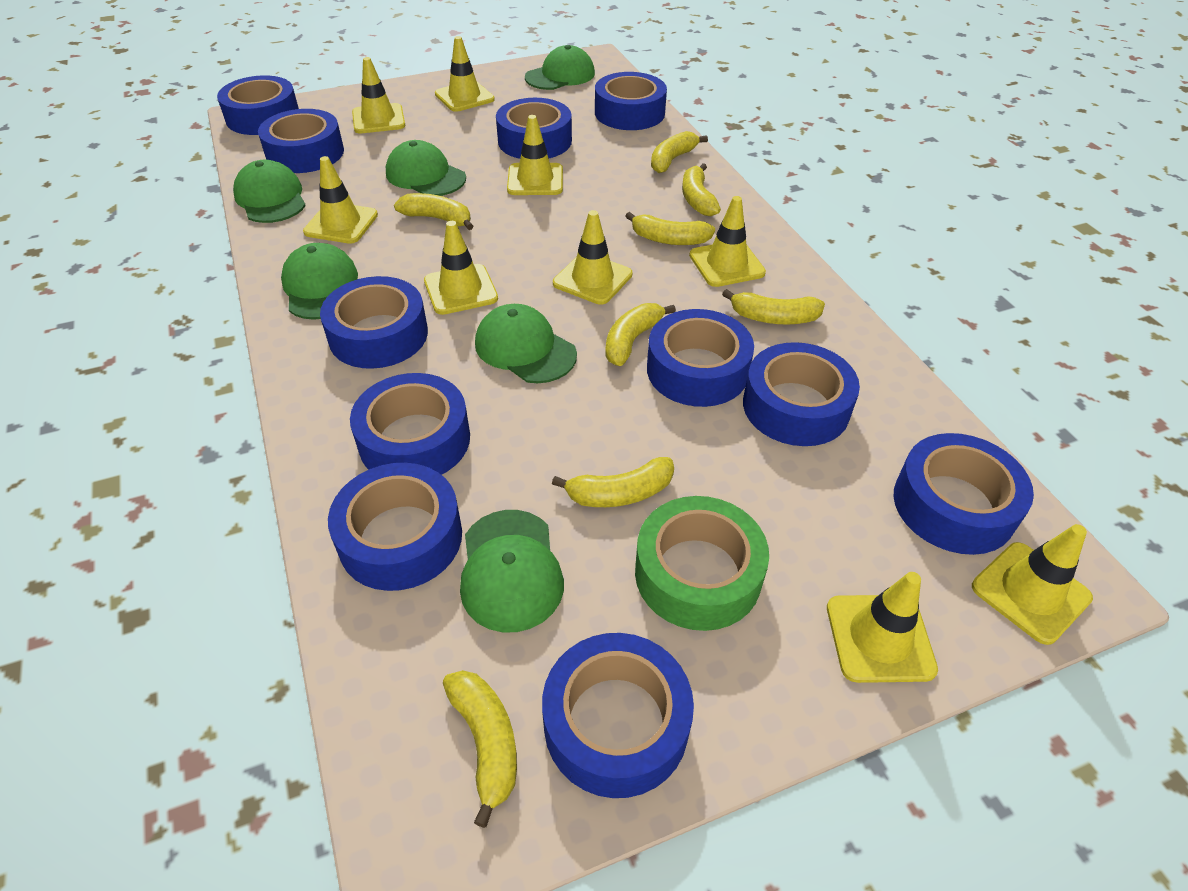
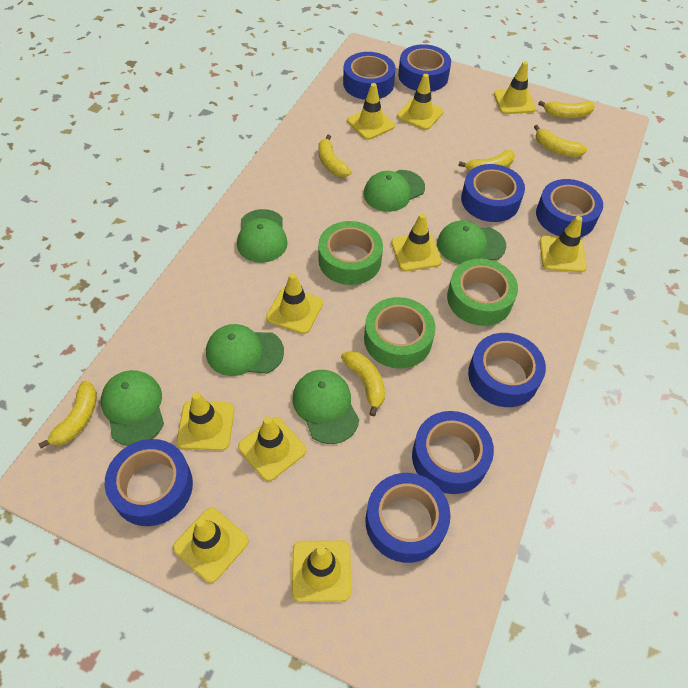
blue tape: [217,75,299,135] [258,109,344,173] [320,276,428,369] [328,463,462,591] [350,373,470,475] [496,98,572,159] [542,633,694,798] [595,72,667,130] [647,309,754,407] [743,342,860,446] [894,433,1034,555] = 11 -> [105,439,193,526] [343,52,396,100] [365,473,451,563] [398,44,451,92] [412,411,494,494] [461,164,525,222] [468,333,546,407] [536,179,603,237] = 8
green tape: [635,496,769,631] = 1 -> [318,221,383,285] [364,297,436,369] [447,259,518,326] = 3
yellow banana: [394,193,473,230] [443,670,517,828] [552,457,674,507] [605,303,676,366] [625,212,715,245] [651,131,708,173] [682,163,721,216] [722,289,825,324] = 8 -> [38,381,97,449] [318,135,351,177] [341,351,385,416] [459,150,515,171] [534,125,587,157] [538,101,595,118] = 6
yellow traffic cone: [303,156,378,244] [352,57,405,133] [424,221,498,315] [435,36,495,112] [507,115,563,195] [553,210,632,305] [689,196,766,287] [827,572,938,683] [972,524,1093,645] = 9 -> [173,508,249,583] [176,392,234,451] [238,417,306,481] [266,273,323,334] [292,541,351,602] [347,83,395,140] [391,213,442,271] [397,74,444,130] [494,61,536,114] [540,216,587,272] = 10

